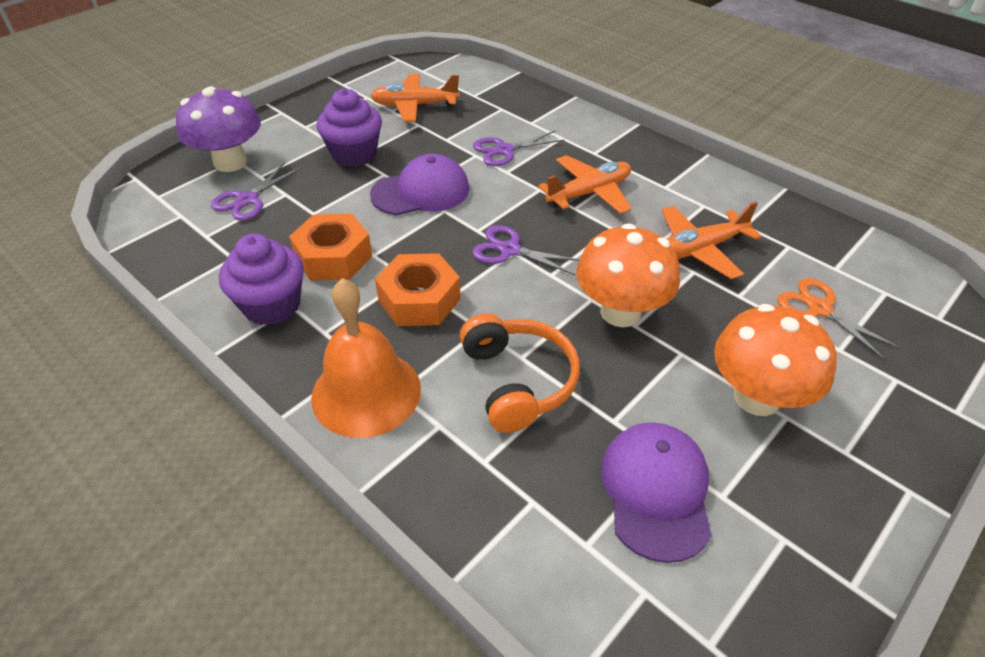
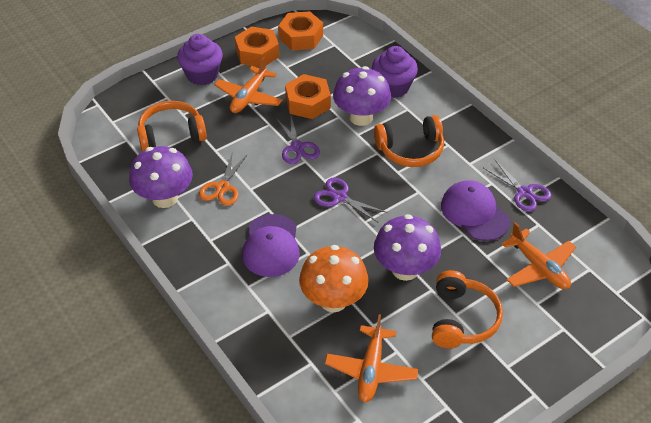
orange bell: [311,278,421,438] = 1 -> none = 0
orange headphones: [460,313,580,433] = 1 -> [137,101,207,151] [374,115,444,167] [432,270,503,348] = 3
orange mushroom: [576,223,680,327] [714,304,837,416] = 2 -> [299,245,369,312] = 1
orange nut: [289,213,372,280] [375,253,461,326] = 2 -> [235,26,279,67] [278,11,323,50] [285,74,331,119] = 3
purple mushroom: [176,86,261,172] = 1 -> [129,146,193,208] [333,66,391,126] [374,214,441,281] = 3

